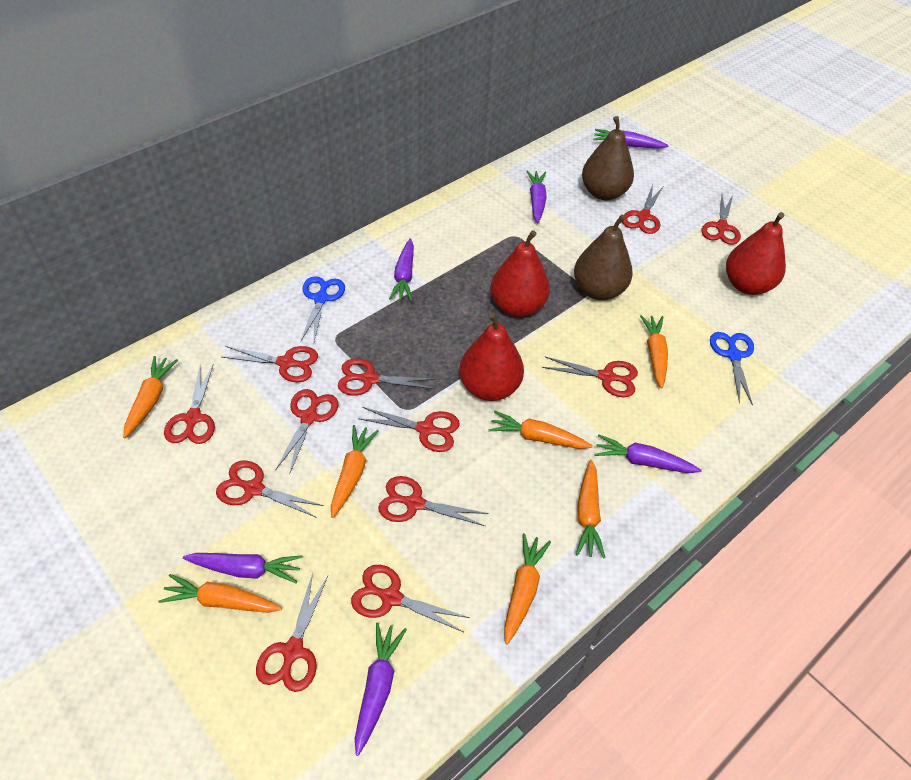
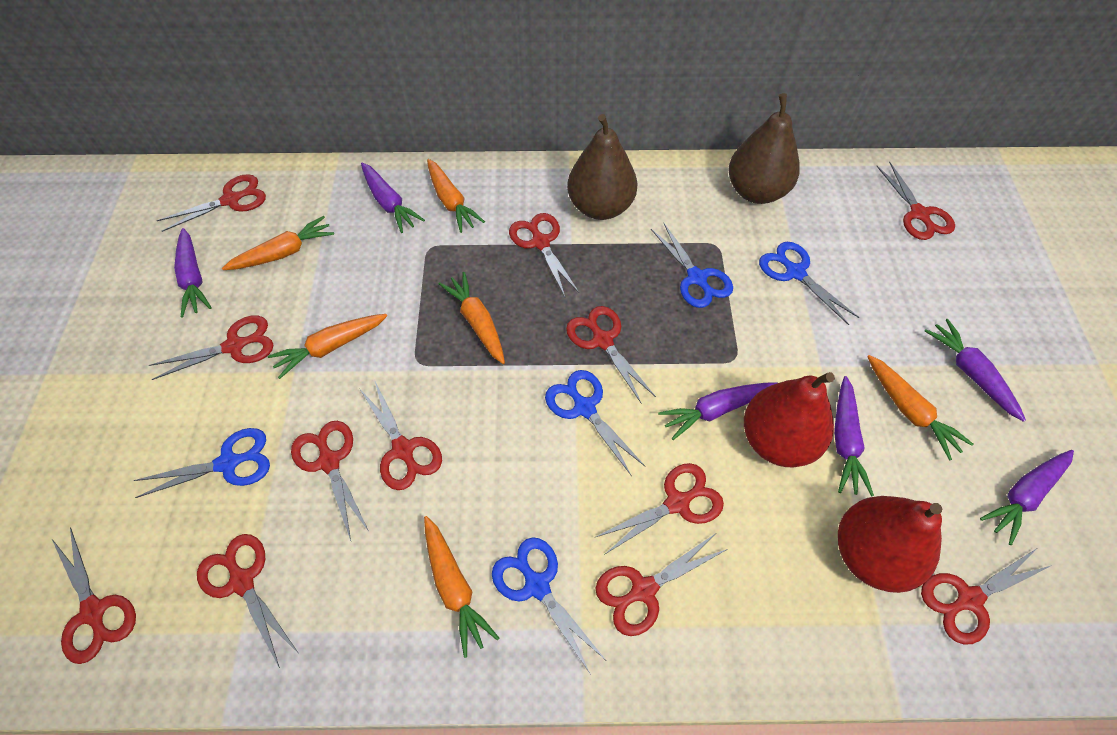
blue scissors: [301,276,345,341] [710,332,754,406] = 2 -> [133,428,270,498] [492,537,606,675] [545,370,646,476] [651,222,733,308] [759,242,860,325] = 5
orange carrot: [123,356,178,438] [158,574,282,613] [331,425,379,518] [489,411,593,449] [504,533,551,645] [576,460,605,558] [640,315,668,388] = 7 -> [222,216,334,270] [268,314,387,379] [424,516,499,658] [427,159,485,233] [439,272,505,364] [867,355,973,461] = 6
red pear: [459,312,524,401] [490,230,550,317] [726,212,786,295] = 3 -> [744,372,835,467] [838,496,942,593] = 2

